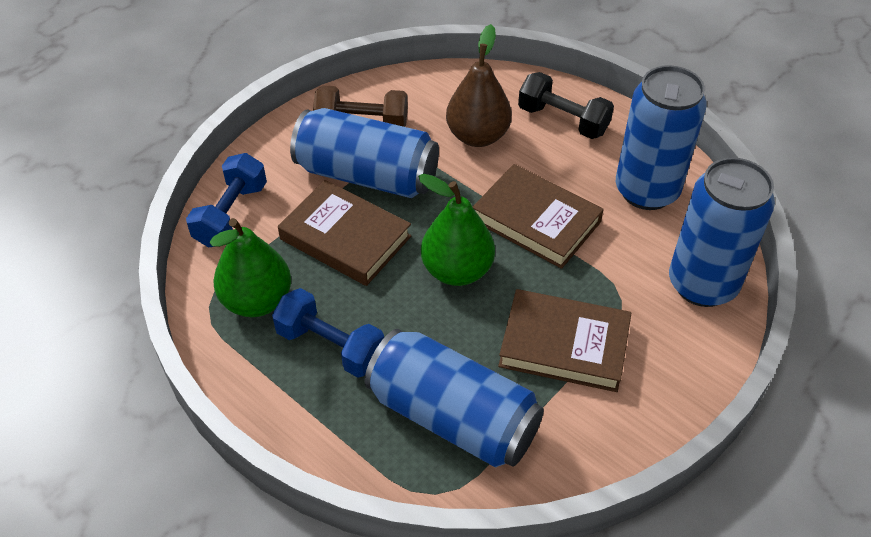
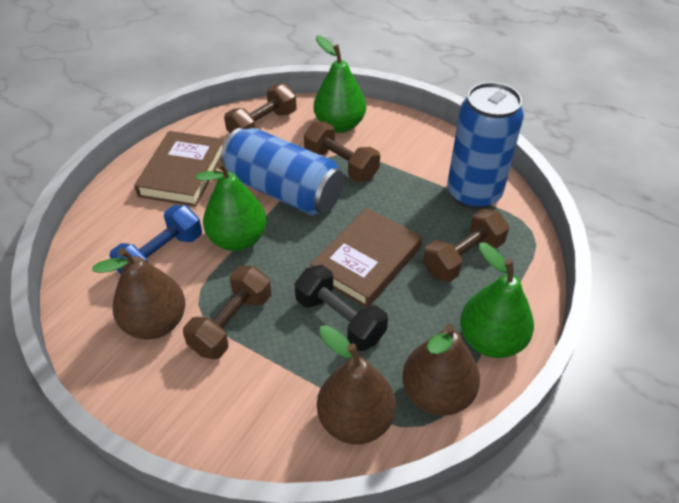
blue can: [290,108,439,198] [364,329,544,468] [616,65,707,210] [669,158,775,307] = 4 -> [220,128,344,215] [447,82,524,209] = 2
blue dumbbell: [186,153,267,248] [272,288,384,378] = 2 -> [109,205,202,274] = 1
brown book: [278,180,411,286] [473,164,604,269] [498,289,631,392] = 3 -> [134,131,224,207] [310,208,422,308] = 2
brown dumbbell: [313,85,408,127] = 1 -> [183,266,271,359] [224,83,297,133] [304,122,380,182] [423,209,509,282] = 4
brown pear: [446,24,512,147] = 1 -> [93,248,185,339] [317,325,396,445] [402,323,480,416] = 3
green pear: [210,218,291,317] [418,174,495,286] = 2 -> [195,161,267,251] [314,36,366,133] [460,242,534,358] = 3

